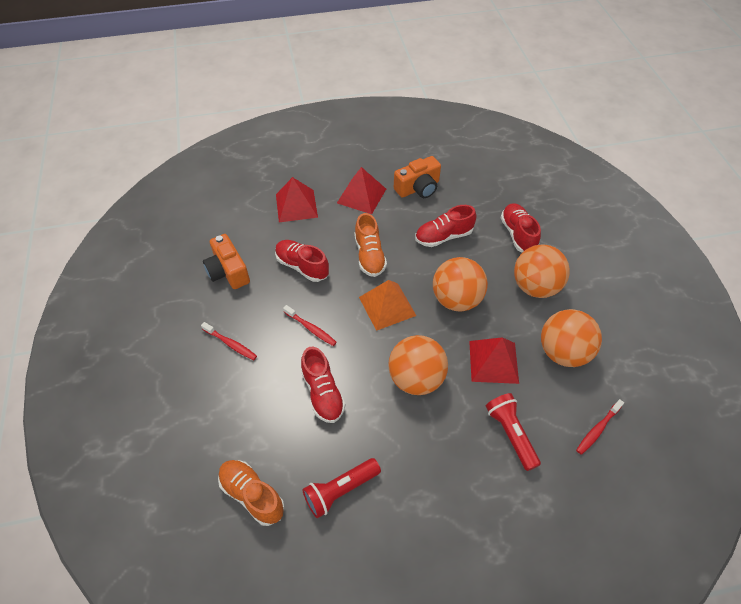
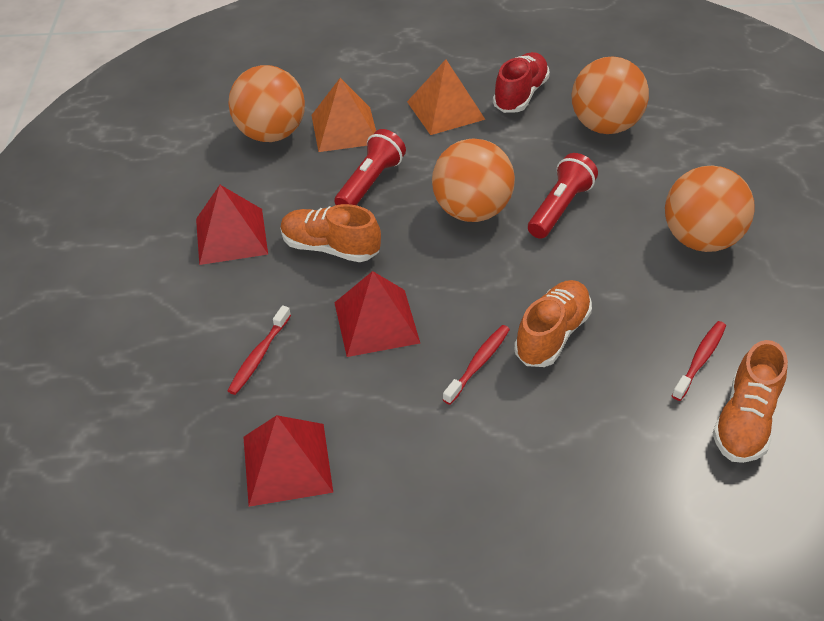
orange camera: [203,234,250,289] [394,156,441,198] = 2 -> none = 0
orange pyramid: [359,280,416,331] = 1 -> [312,78,376,152] [407,59,486,135] = 2
orange shoe: [218,460,285,526] [354,213,387,277] = 2 -> [280,204,381,262] [514,280,592,367] [713,340,788,463] = 3
red shoe: [275,240,329,282] [301,346,345,423] [415,205,476,247] [501,203,541,252] = 4 -> [493,52,550,113] = 1

